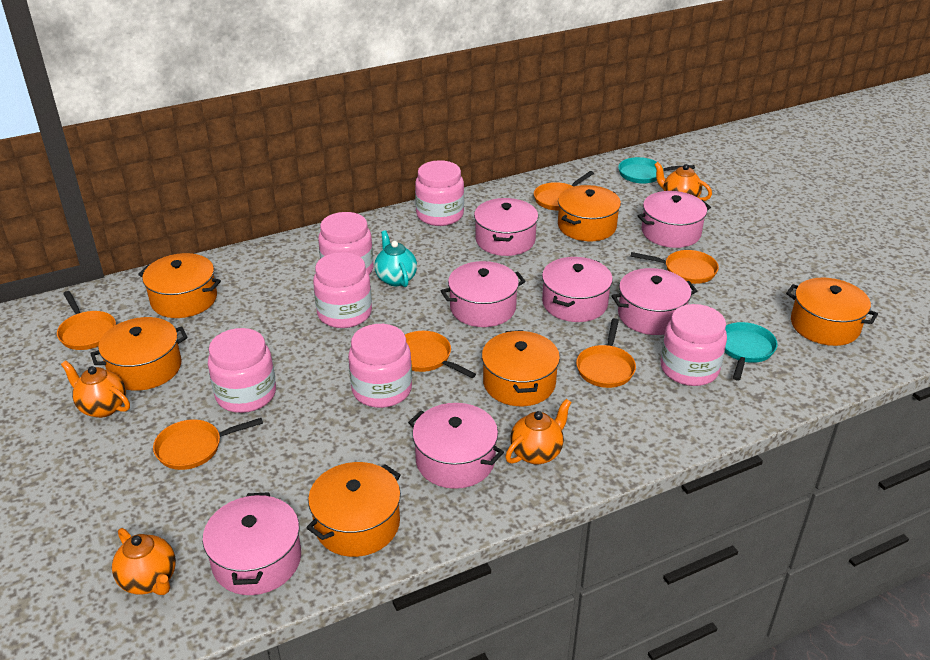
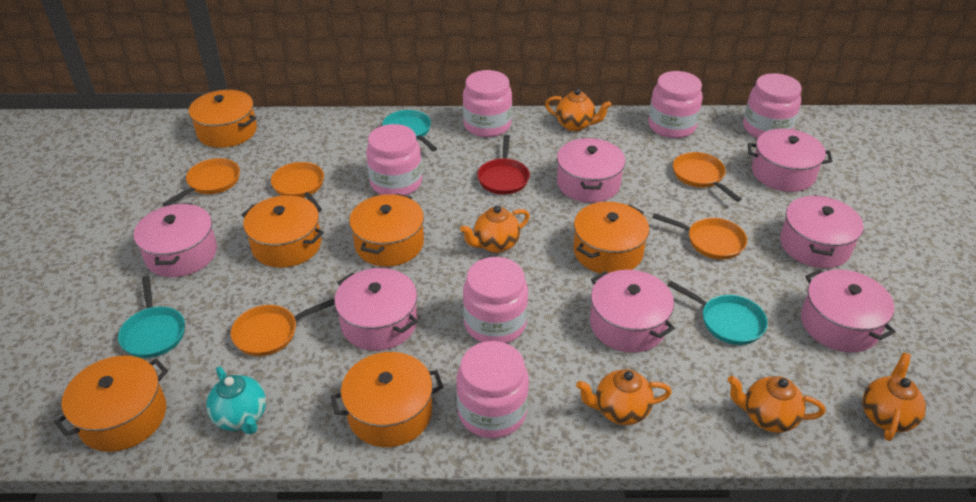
orange pan: [57,291,116,350] [153,418,263,470] [405,331,476,378] [534,171,594,210] [576,318,636,388] [631,250,719,284] = 6 -> [162,158,240,206] [231,298,335,356] [271,162,324,212] [652,213,747,260] [673,152,741,202] = 5
orange teapot: [61,361,130,418] [112,528,176,595] [505,399,572,464] [654,162,712,201] = 4 -> [460,205,530,253] [545,89,611,131] [576,369,672,425] [727,376,825,433] [863,352,926,441] = 5
red pan: none = 0 -> [477,135,530,195] = 1
turquoise pan: [618,157,695,184] [725,322,778,381] = 2 -> [118,276,185,358] [382,110,437,151] [667,281,768,345] = 3

